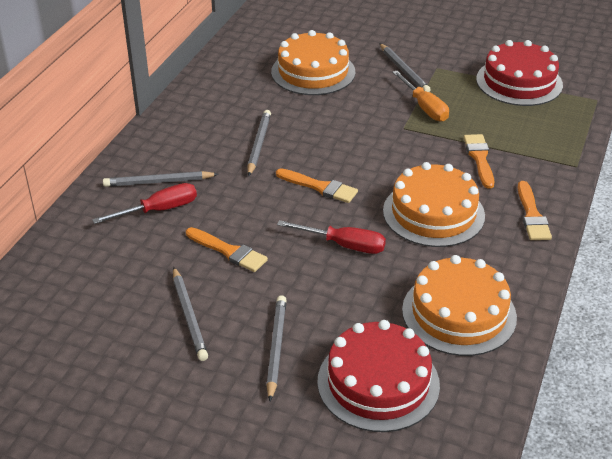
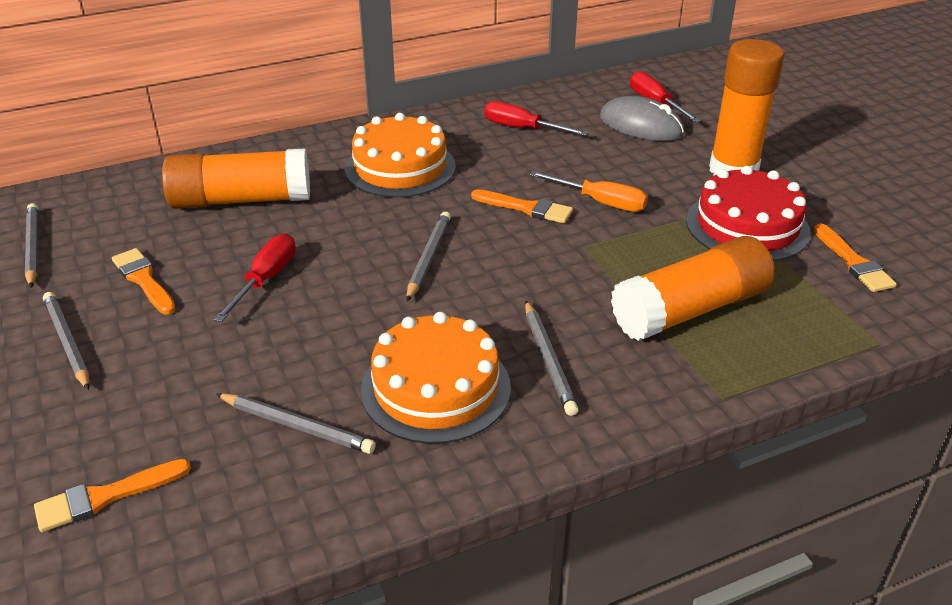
grey mouse: none = 0 -> [600,96,684,141] = 1
orange cake: [271,30,355,95] [383,162,485,247] [402,255,517,356] = 3 -> [345,113,456,198] [361,312,511,444] = 2
orange glue stick: none = 0 -> [162,148,310,209] [611,236,775,341] [709,39,784,176] = 3
red cake: [317,320,440,432] [476,40,563,106] = 2 -> [686,166,811,261] = 1
red screwdriver: [92,183,197,224] [277,220,386,254] = 2 -> [214,233,296,322] [484,101,589,136] [630,71,701,123] = 3

